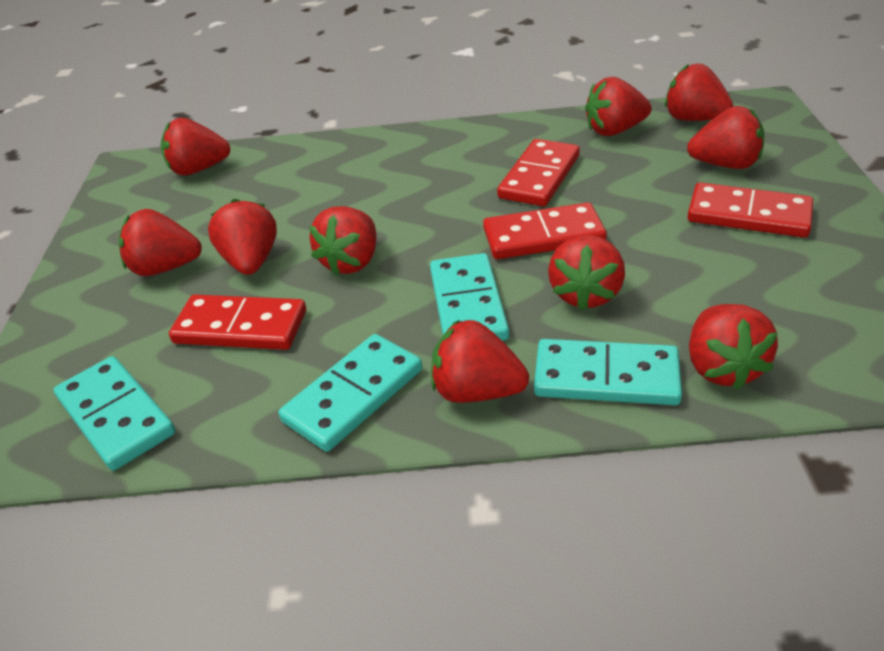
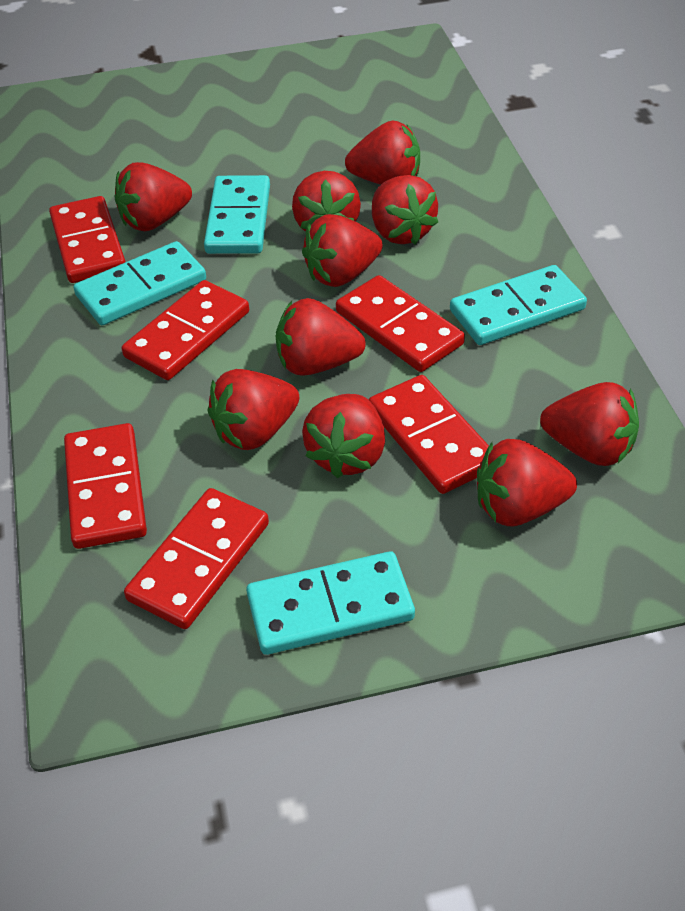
red domino: [169,294,306,350] [483,202,607,259] [497,139,580,207] [687,182,813,238] = 4 -> [49,196,126,283] [64,423,147,549] [122,280,249,380] [124,488,269,629] [336,275,465,372] [369,375,489,494] = 6

